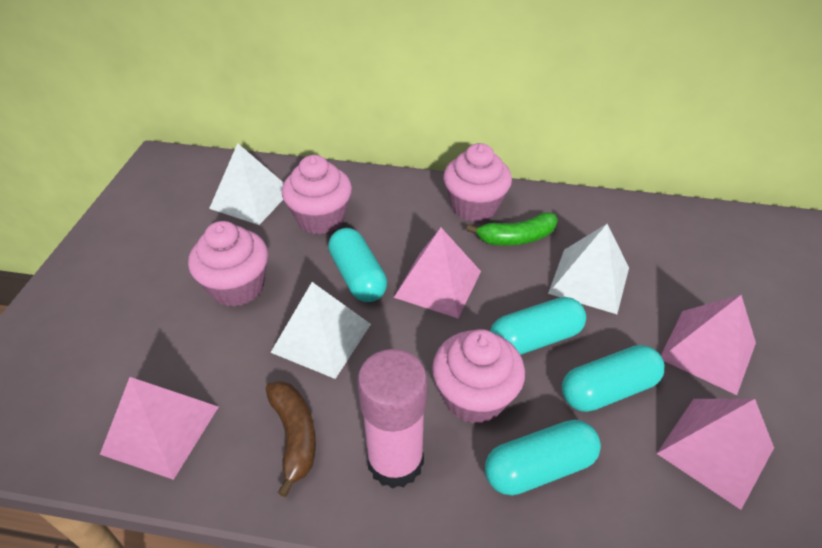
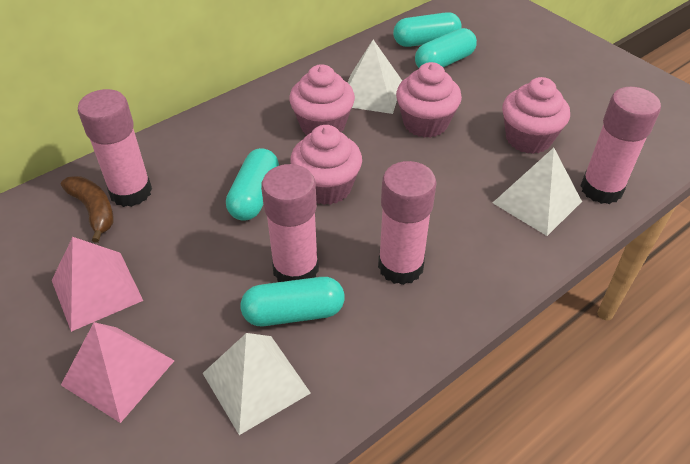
green banana: [466,212,558,246] = 1 -> none = 0
pink glue stick: [357,349,428,489] = 1 -> [78,89,152,207] [261,164,319,282] [378,161,436,285] [580,87,661,204] = 4
pink pyramid: [100,377,218,480] [394,228,481,318] [657,399,774,510] [661,295,756,395] = 4 -> [52,237,143,332] [61,322,175,423] = 2

